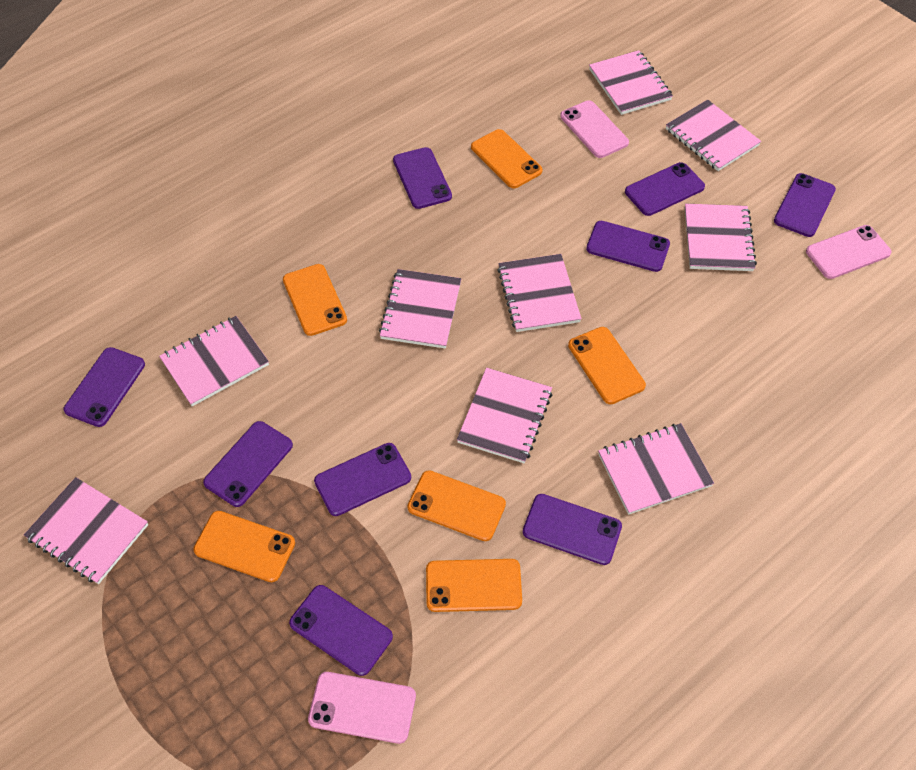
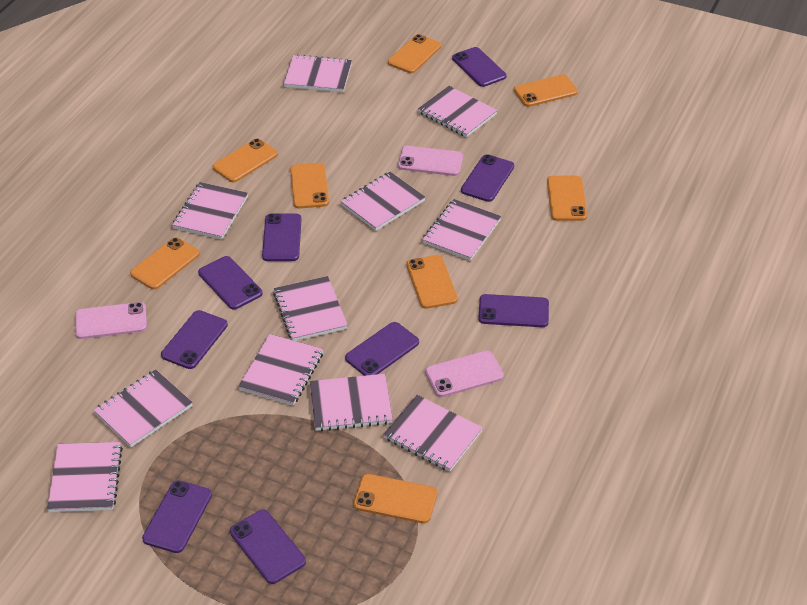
orange phone: [193,511,295,582] [283,264,347,336] [407,470,506,541] [426,559,522,612] [471,129,542,188] [568,327,646,404] = 6 -> [130,238,200,290] [212,138,278,182] [290,163,329,209] [353,474,437,524] [388,34,441,73] [407,255,458,309] [514,74,578,107] [547,176,587,221] = 8
pink notebook: [24,477,148,584] [159,316,269,406] [379,269,461,348] [457,368,553,463] [497,254,582,332] [589,50,673,115] [598,423,714,515] [666,99,761,171] [685,204,757,271] = 9 -> [47,442,123,512] [94,370,193,448] [172,182,248,240] [238,334,323,406] [273,276,348,341] [284,54,352,92] [310,374,393,431] [341,172,426,231] [383,395,483,472] [418,86,497,137] [422,199,501,261] = 11

